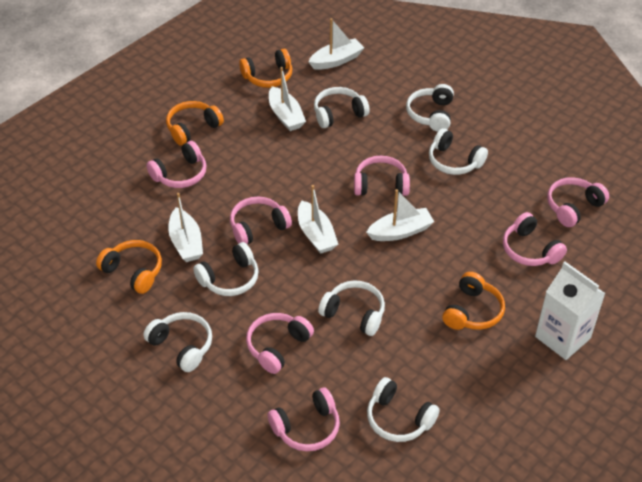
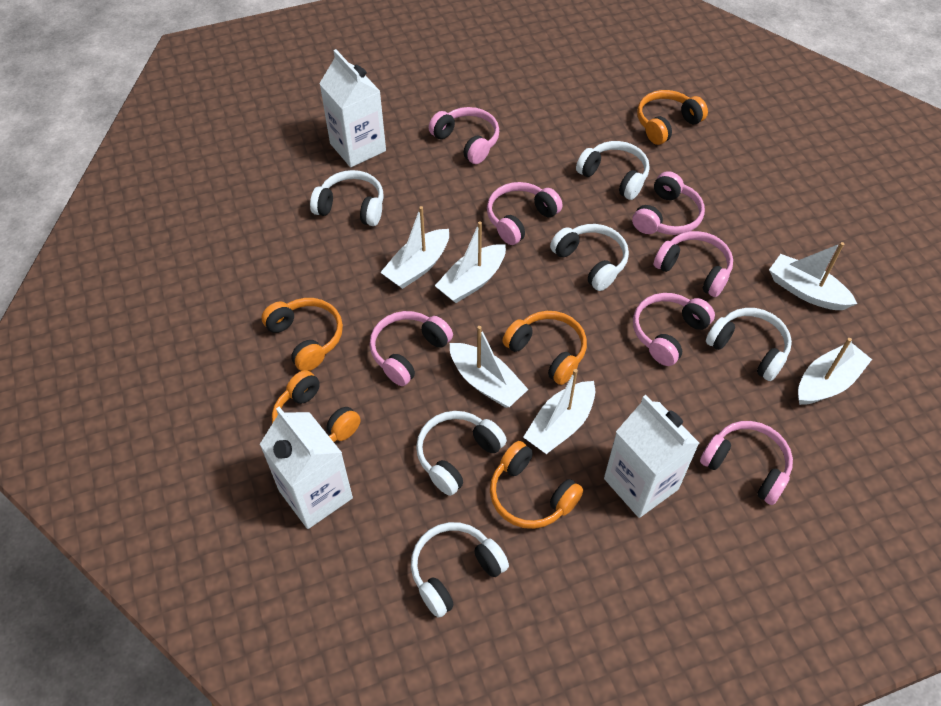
orange headphones: [96,240,162,294] [166,101,224,145] [239,49,292,88] [442,272,505,330] = 4 -> [261,298,343,371] [272,370,361,442] [490,441,583,529] [502,311,587,385] [637,90,708,145] = 5
white boat: [168,193,203,262] [269,67,306,131] [298,185,338,254] [308,18,364,70] [366,189,434,241] = 5 -> [380,206,449,289] [435,222,506,303] [450,326,529,408] [523,369,595,454] [769,242,857,310] [798,338,872,405] = 6
white carton: [535,262,606,360] = 1 -> [260,407,353,529] [319,49,386,167] [604,395,700,518] = 3
white headphones: [143,312,212,372] [193,242,259,296] [314,87,370,128] [318,280,385,336] [367,377,440,442] [406,84,454,132] [429,128,488,175] = 7 -> [310,170,384,226] [411,522,509,618] [416,411,507,496] [550,224,629,291] [576,141,650,200] [706,308,792,381] = 6

